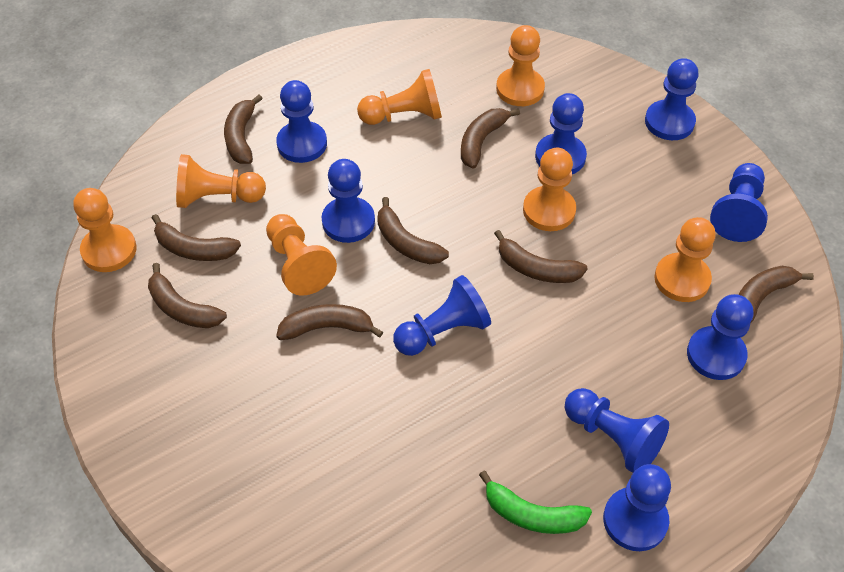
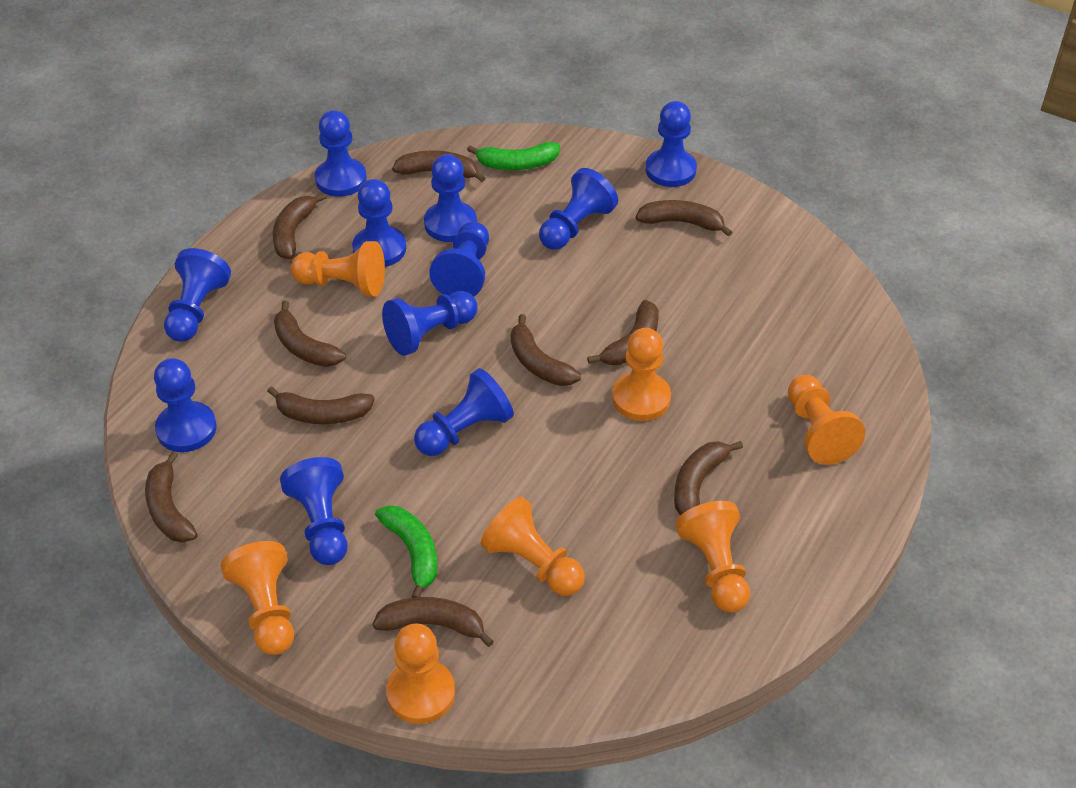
blue pawn: [276,80,327,163] [322,159,375,243] [393,275,491,356] [535,93,587,174] [565,388,669,473] [603,464,671,551] [645,58,698,140] [687,294,753,380] [710,163,768,242] = 9 -> [154,358,217,452] [164,248,231,342] [280,457,348,565] [315,110,367,197] [352,179,406,267] [382,291,477,356] [414,368,514,456] [424,154,477,242] [429,221,489,297] [539,168,618,250] [646,101,697,187] = 11
brown banana: [148,263,227,328] [152,214,241,261] [224,95,263,164] [276,304,383,340] [377,197,449,264] [461,108,520,169] [494,230,588,283] [739,266,814,324] = 8 -> [145,451,198,543] [267,386,375,424] [273,193,327,259] [274,300,346,367] [373,597,494,647] [392,151,485,182] [511,314,581,386] [587,300,659,365] [636,200,732,236] [674,441,743,516] = 10
green banana: [479,471,592,534] = 1 -> [375,505,437,598] [467,142,560,170] = 2

